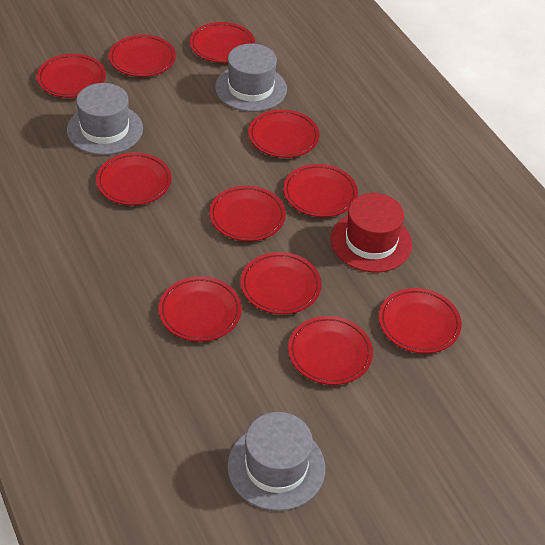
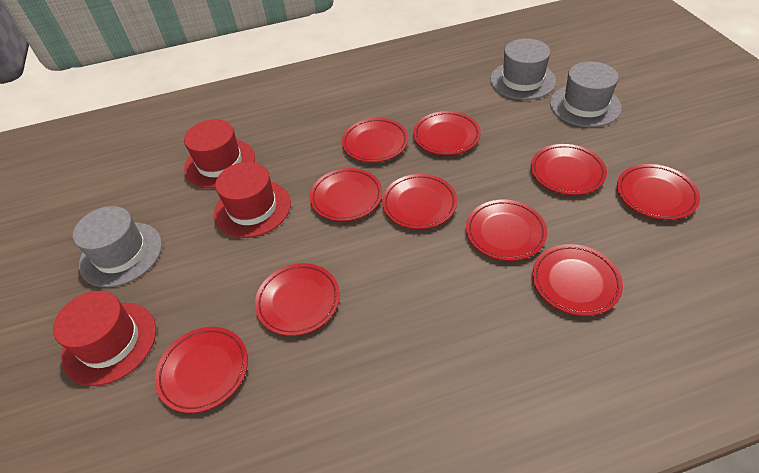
red hat: [330,193,412,272] = 1 -> [53,291,156,386] [184,119,255,188] [214,162,291,238] = 3
red plate: [37,54,106,98] [96,152,172,205] [109,35,176,77] [159,276,242,342] [190,22,255,63] [209,186,286,241] [241,252,321,314] [248,109,319,158] [283,164,358,217] [288,316,373,385] [379,288,462,354] = 11 -> [155,327,248,413] [255,263,340,336] [310,168,382,221] [342,118,408,162] [382,174,457,229] [413,111,481,155] [466,200,547,261] [531,144,607,195] [532,244,623,316] [617,164,700,220] = 10

